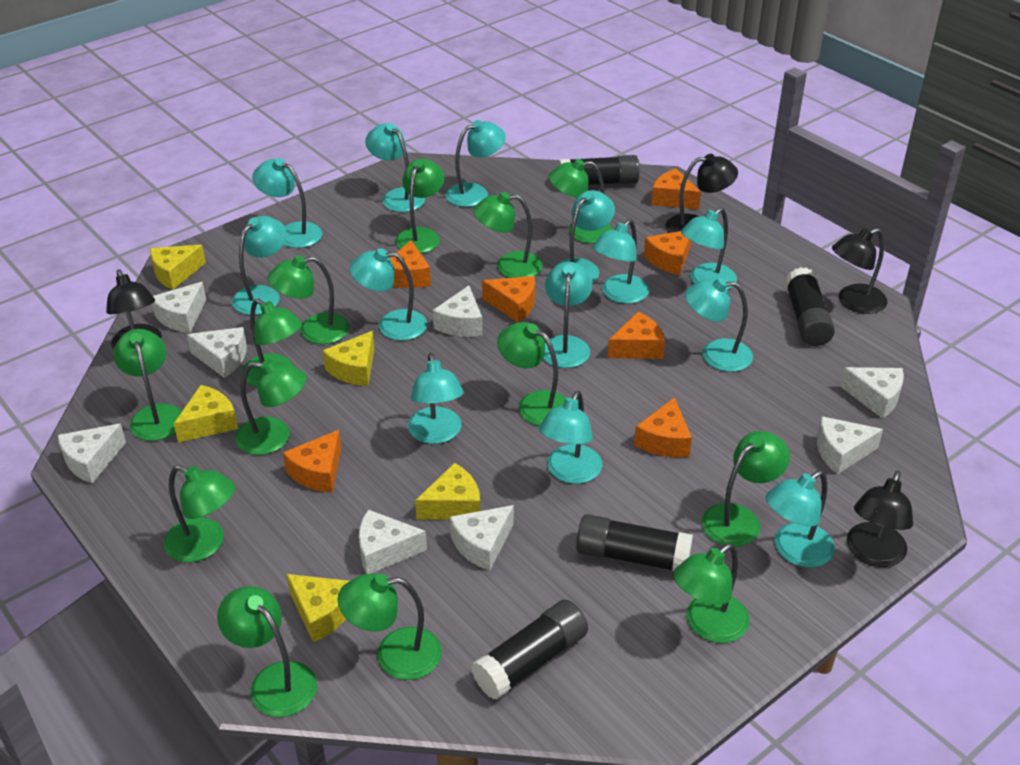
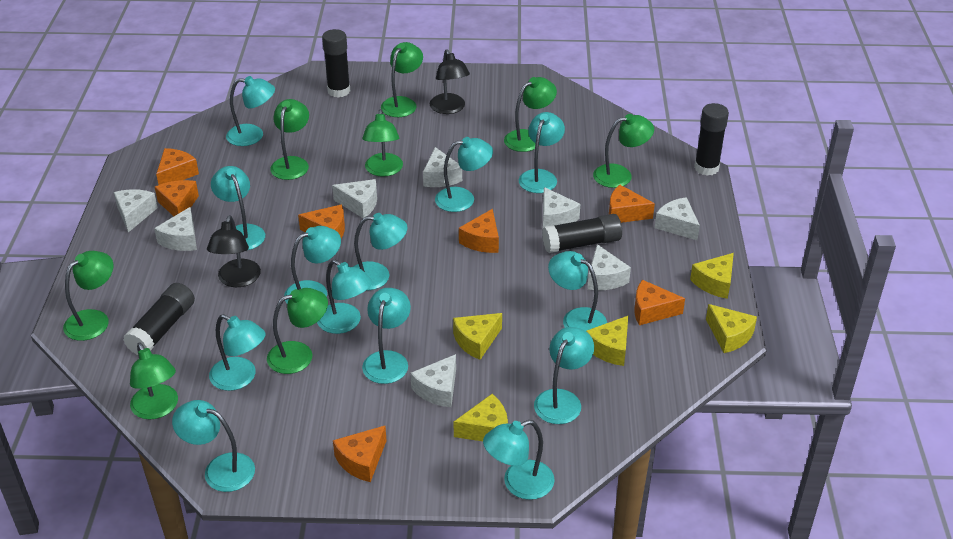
black lamp: [106,269,162,350] [665,154,738,233] [832,228,887,314] [847,470,913,567] = 4 -> [207,215,261,287] [430,49,470,114] = 2
green lamp: [113,329,182,441] [164,465,235,562] [217,586,317,717] [235,359,306,455] [242,299,302,387] [268,256,350,344] [337,573,442,680] [395,158,444,253] [473,192,543,278] [497,322,566,426] [549,159,613,243] [673,543,750,643] [701,431,790,547] = 13 -> [63,251,113,341] [130,343,178,419] [267,288,328,374] [270,99,309,180] [362,109,403,177] [381,42,423,117] [504,77,557,152] [593,114,654,188] = 8

